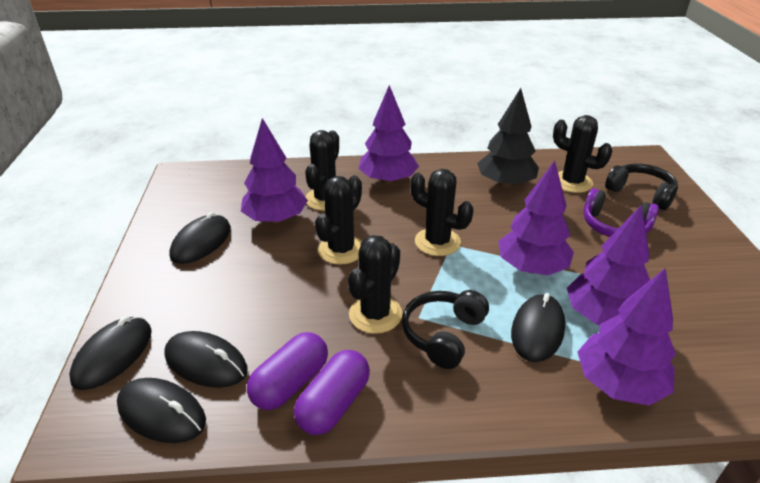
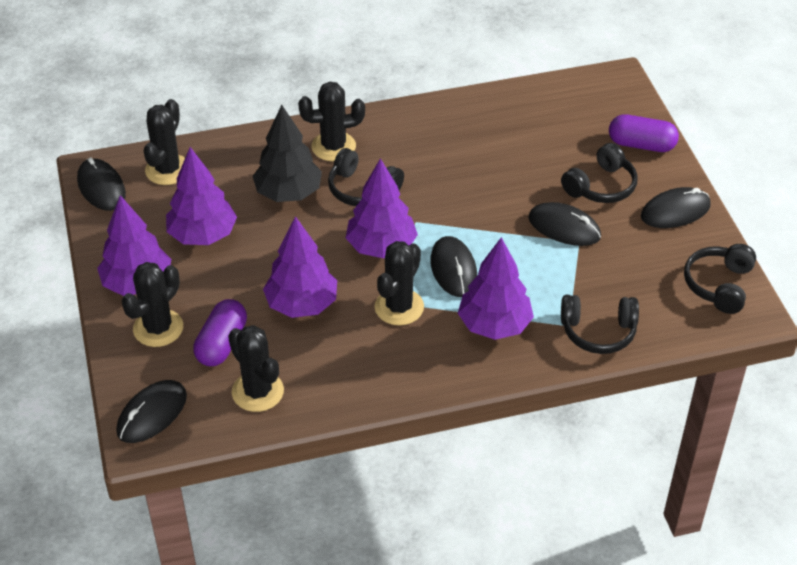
black headphones: [402,290,489,369] [605,163,678,210] = 2 -> [328,148,404,206] [561,143,638,203] [561,295,639,354] [684,244,756,314] = 4
purple headphones: [584,188,659,237] = 1 -> none = 0

